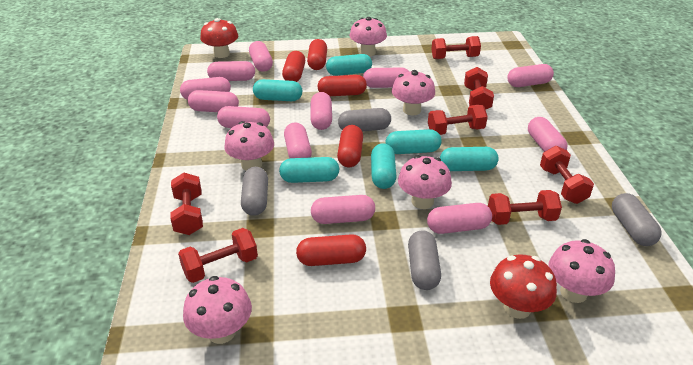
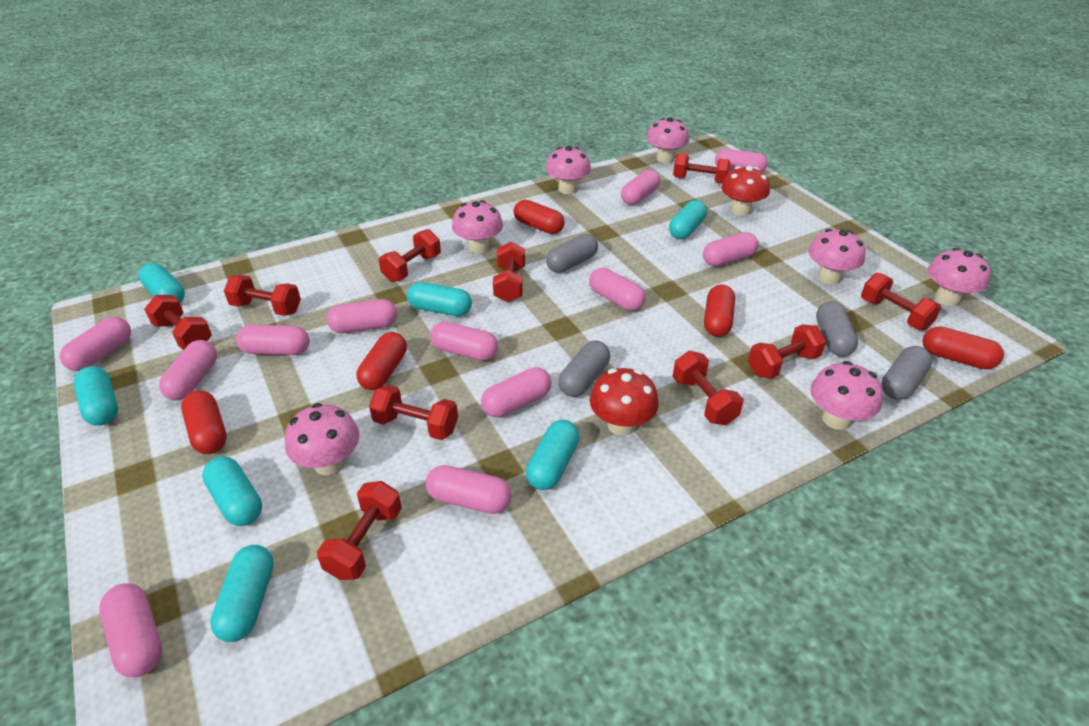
pink mushroom: [183,276,252,344] [224,121,274,171] [349,17,387,56] [392,70,435,115] [398,155,452,209] [549,239,615,303] = 6 -> [285,403,359,476] [452,200,503,254] [546,146,591,194] [646,117,689,163] [808,229,865,284] [810,361,883,430] [928,248,991,306] = 7
red dumbbell: [170,173,203,235] [178,228,258,283] [428,105,488,135] [431,36,481,59] [464,67,494,110] [488,190,562,225] [540,146,594,204] = 7 -> [144,295,212,350] [224,275,301,316] [317,481,402,580] [369,385,458,440] [379,229,441,282] [493,242,525,302] [673,153,731,184] [673,351,744,425] [748,324,826,379] [861,273,941,331] = 10
turquoise capsule: [253,79,302,101] [279,157,339,183] [326,54,372,76] [371,143,396,189] [385,129,442,154] [440,147,499,171] = 6 -> [74,366,118,426] [139,263,185,303] [202,456,262,526] [210,545,274,642] [407,282,472,316] [526,420,580,490] [669,200,707,239] = 7

